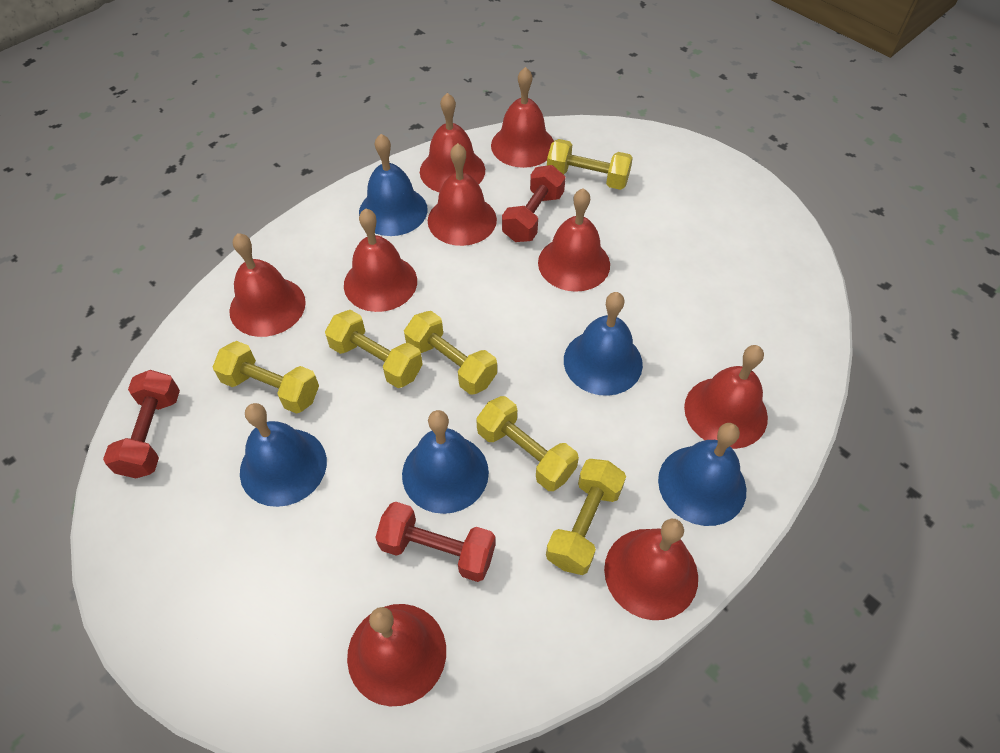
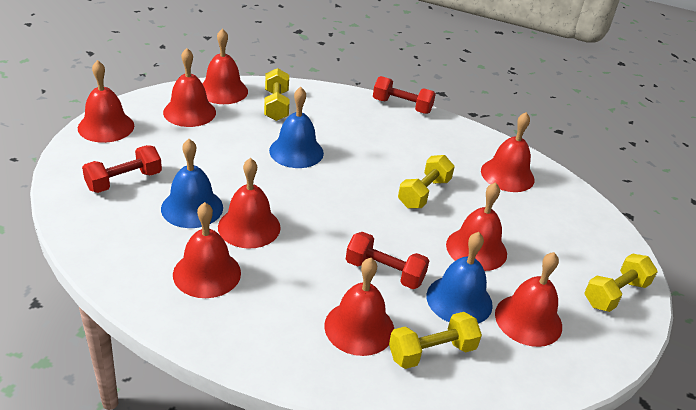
blue bell: [240,403,327,507] [359,134,428,236] [402,410,489,514] [564,292,643,396] [658,423,746,526] = 5 -> [161,139,223,228] [269,87,324,168] [427,232,493,324] = 3
yellow dumbbell: [213,341,319,414] [325,310,423,388] [404,311,497,395] [476,396,579,491] [546,459,626,575] [547,139,633,190] = 6 -> [264,68,289,121] [389,312,482,369] [398,155,455,209] [584,254,658,312] = 4

